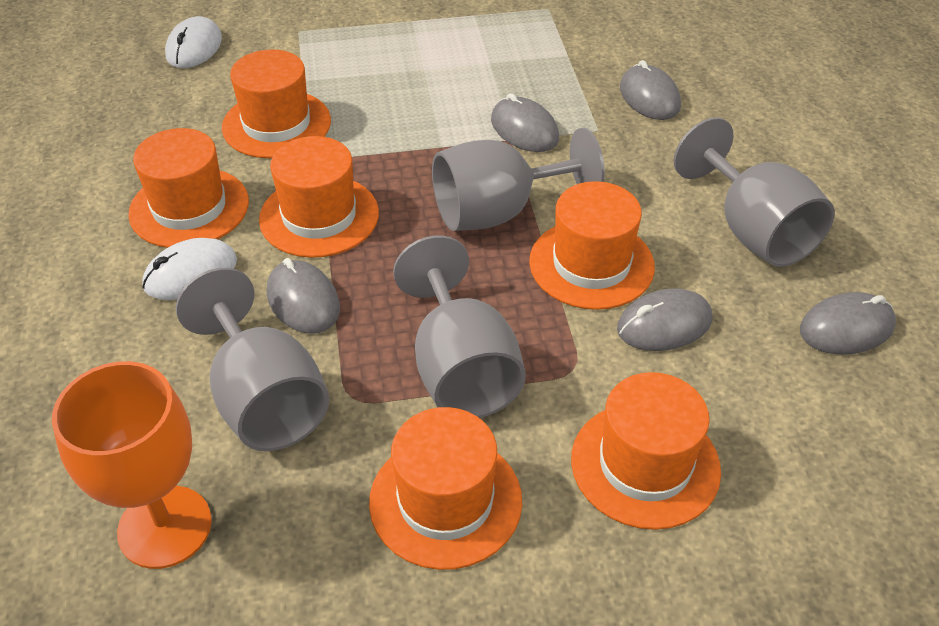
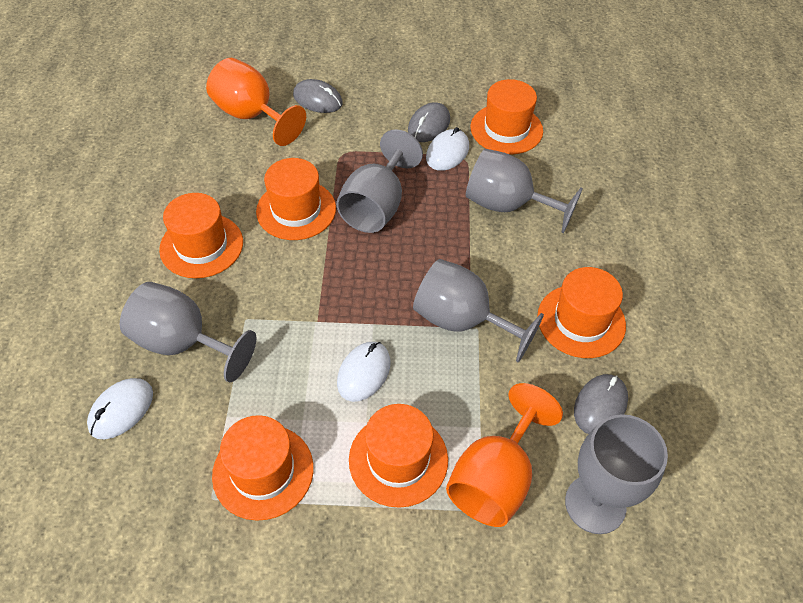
grey goblet: [176,268,329,451] [393,235,526,418] [432,128,605,231] [674,117,835,267] = 4 -> [120,282,256,382] [336,129,423,233] [413,259,544,362] [466,149,583,234] [565,414,668,534] = 5
grey mouse: [267,258,340,334] [491,93,559,152] [617,288,712,351] [620,60,681,120] [800,292,896,355] = 5 -> [293,79,343,113] [408,102,450,142] [574,374,628,434] = 3
orange goblet: [52,361,212,569] = 1 -> [206,58,306,146] [446,383,563,527] = 2
white mouse: [142,238,237,300] [165,16,222,68] = 2 -> [87,378,153,439] [337,342,390,402] [426,127,469,171] = 3

